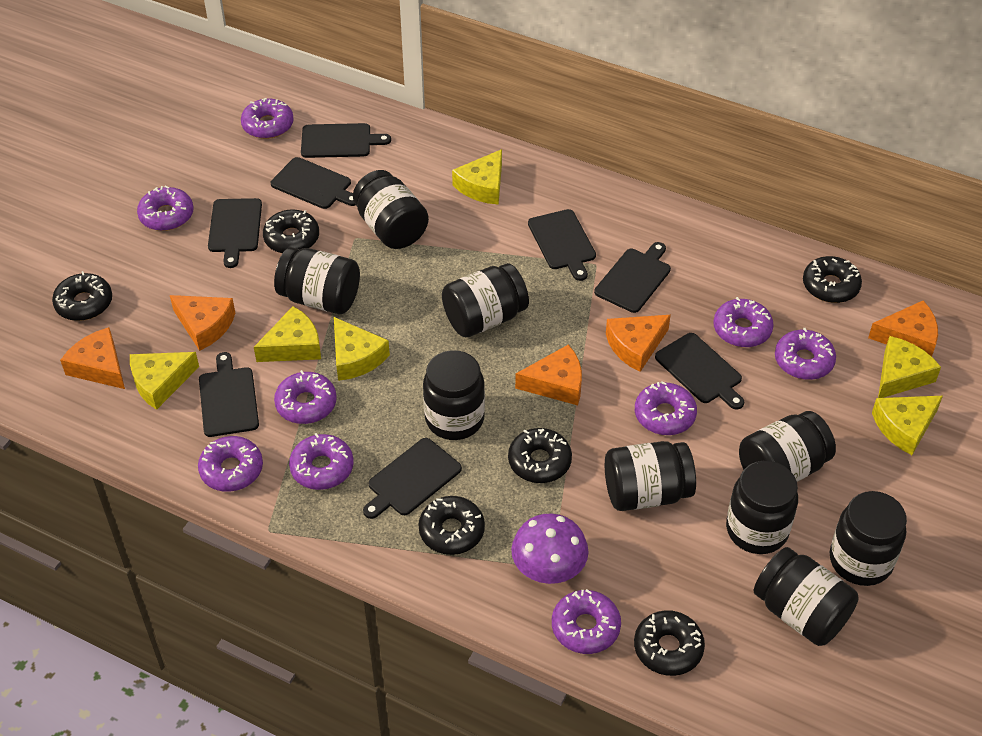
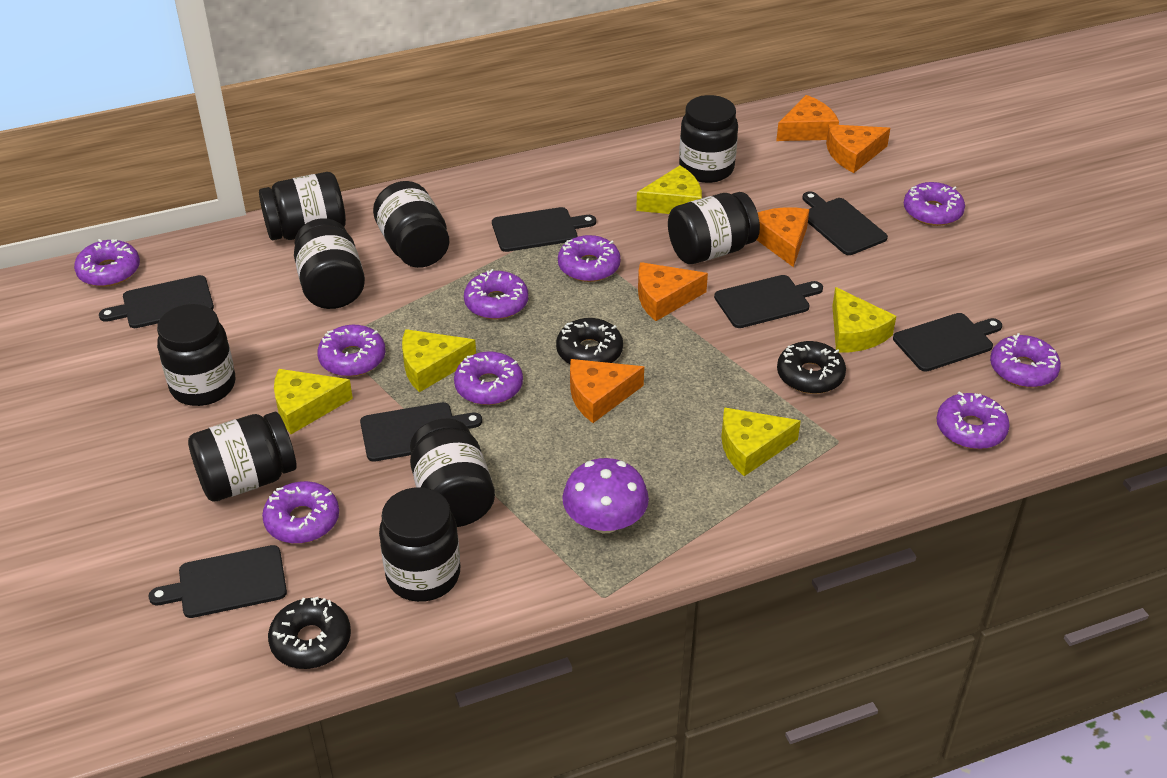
black cutting board: [199,352,259,437] [208,198,262,268] [271,157,355,209] [301,123,391,158] [363,438,462,519] [528,209,596,281] [594,242,671,313] [655,333,744,409] = 8 -> [99,275,214,328] [148,545,287,618] [360,402,482,462] [492,207,596,252] [714,275,823,328] [803,191,888,255] [893,313,1002,371] = 7
black donut: [52,271,112,321] [263,209,319,253] [419,496,485,555] [508,428,572,483] [634,610,705,676] [803,256,862,303] = 6 -> [268,597,351,669] [556,318,623,364] [777,341,846,394] = 3
yellow cheese: [130,352,199,410] [254,306,321,362] [334,317,390,381] [452,149,502,205] [872,396,943,455] [878,336,941,398] = 6 -> [274,369,353,434] [402,329,476,392] [636,166,702,214] [721,407,801,476] [832,287,896,353] = 5

